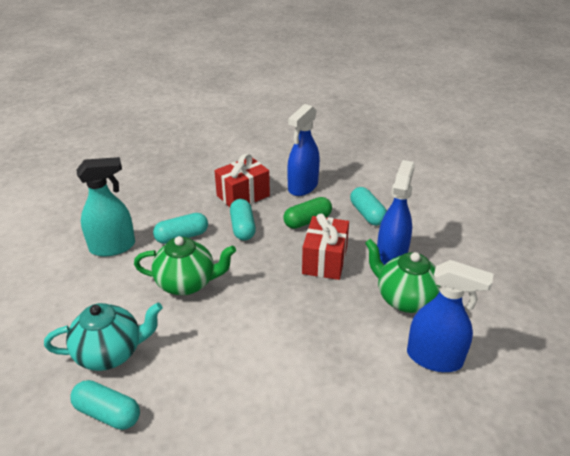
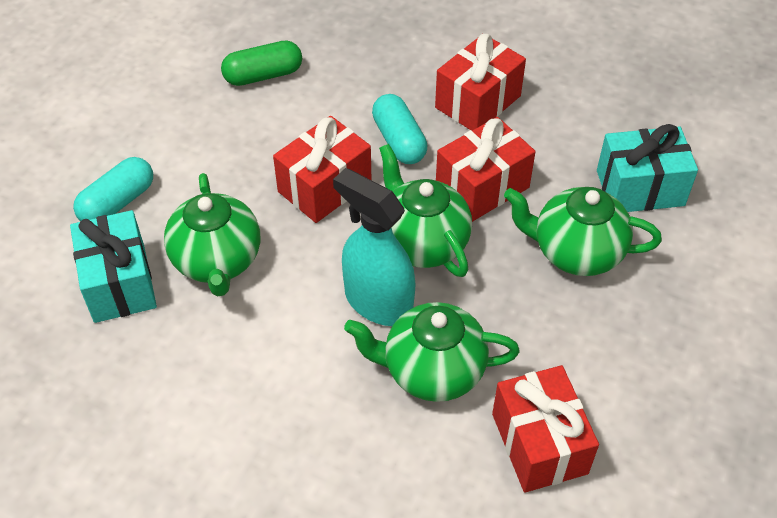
blue spray bottle: [287,104,320,196] [377,160,415,265] [407,260,493,372] = 3 -> none = 0
green teapot: [134,236,236,295] [365,239,440,313] = 2 -> [164,173,260,296] [344,302,520,402] [379,144,472,277] [504,187,662,276] = 4
red gift: [214,154,270,207] [302,214,349,280] = 2 -> [273,116,371,223] [435,34,526,131] [436,117,536,222] [492,365,599,493] = 4
turquoise capsule: [70,380,140,430] [153,213,208,244] [230,199,256,240] [350,187,387,226] = 4 -> [73,157,153,221] [372,94,428,164] = 2
turquoise gift: none = 0 -> [70,210,157,323] [597,124,698,212] = 2
turquoise teapot: [44,302,163,371] = 1 -> none = 0

